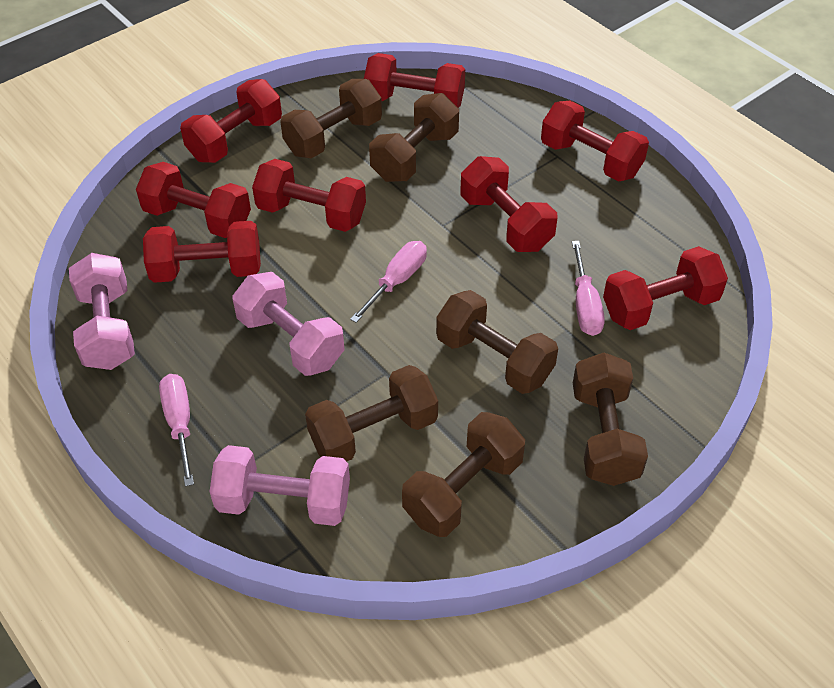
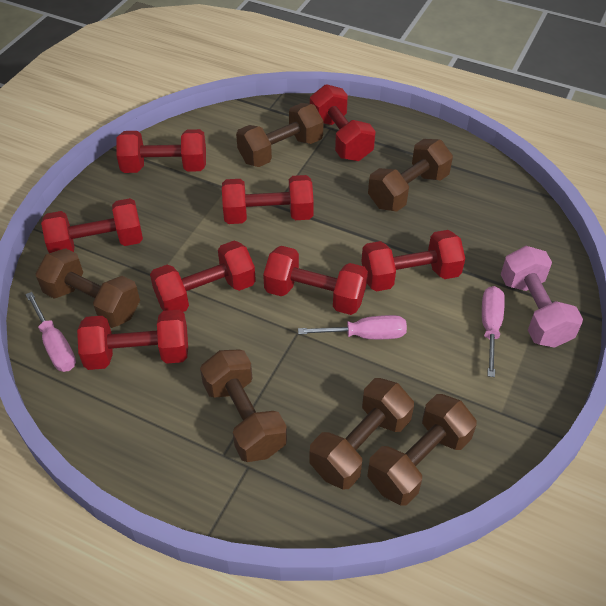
pink dumbbell: [69,253,135,370] [210,445,350,526] [232,272,345,376] = 3 -> [501,246,583,348] = 1

